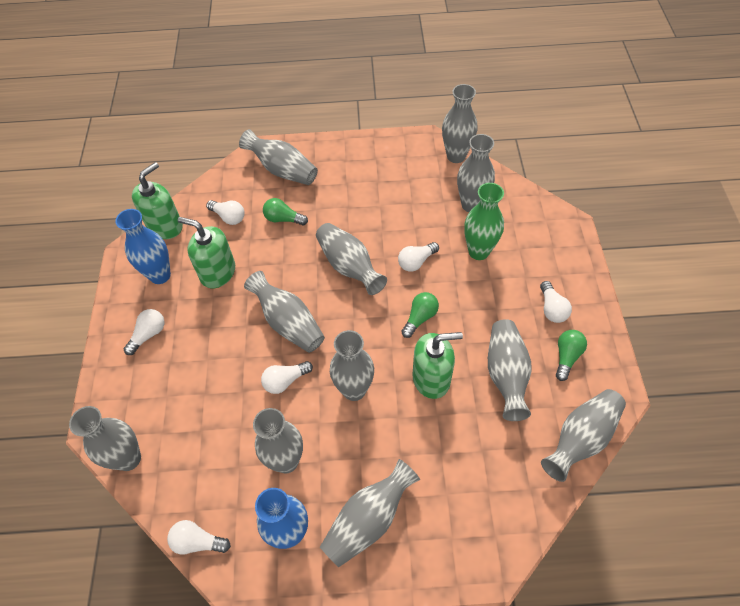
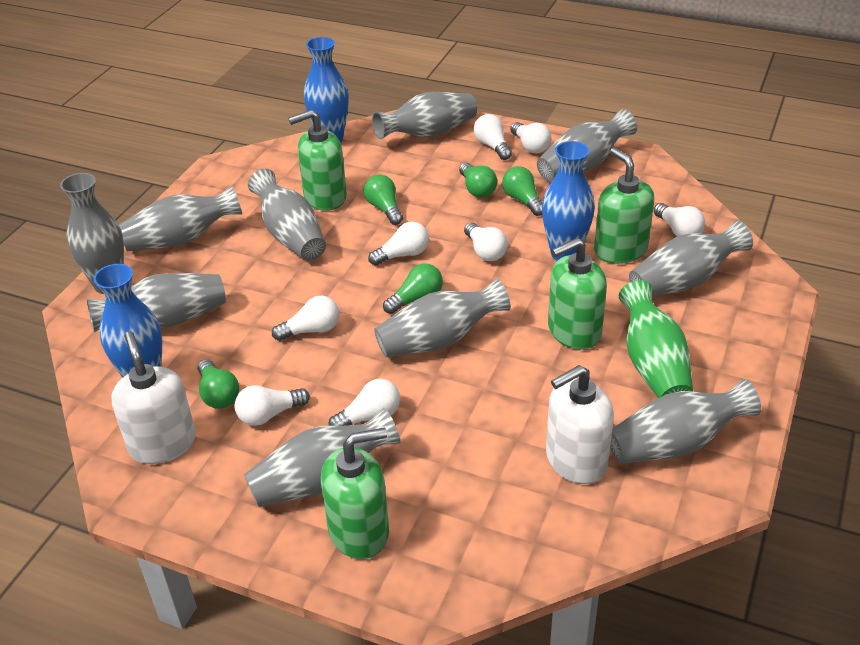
blue vase: [115,209,171,284] [255,488,308,549] = 2 -> [94,264,162,378] [304,37,349,143] [542,141,595,261] = 3
green light bulb: [263,198,308,226] [401,292,439,338] [556,330,587,381] = 3 -> [198,359,239,409] [364,175,403,225] [383,264,443,314] [459,163,497,198] [502,166,542,216] = 5
green soap dispenser: [132,162,183,239] [178,217,235,289] [412,332,463,399] = 3 -> [288,110,347,211] [321,428,389,559] [548,238,607,350] [594,148,654,264] = 4
grey vase: [69,406,141,471] [239,129,318,185] [244,271,325,353] [253,408,303,473] [316,223,387,295] [320,459,420,567] [330,330,374,401] [442,84,477,163] [457,134,495,212] [488,319,531,421] [541,389,626,482] = 11 -> [60,173,124,294] [87,273,226,332] [118,186,242,251] [244,408,400,507] [248,169,326,261] [372,92,477,139] [374,278,511,358] [537,109,637,182] [610,379,761,464] [629,220,753,297] = 10
white light bulb: [124,309,164,355] [167,520,231,555] [206,200,245,225] [261,361,313,394] [398,242,439,272] [540,281,572,323] = 6 -> [235,385,310,426] [272,296,339,341] [329,379,400,426] [368,222,429,266] [464,222,508,261] [474,114,512,160] [510,122,551,153] [654,203,705,237] = 8
white soap dispenser: none = 0 -> [111,331,196,464] [546,365,614,484] = 2

